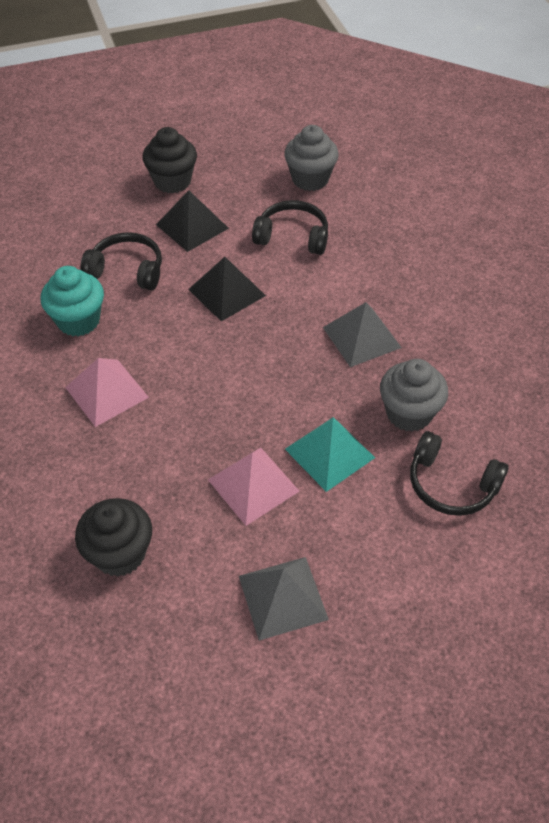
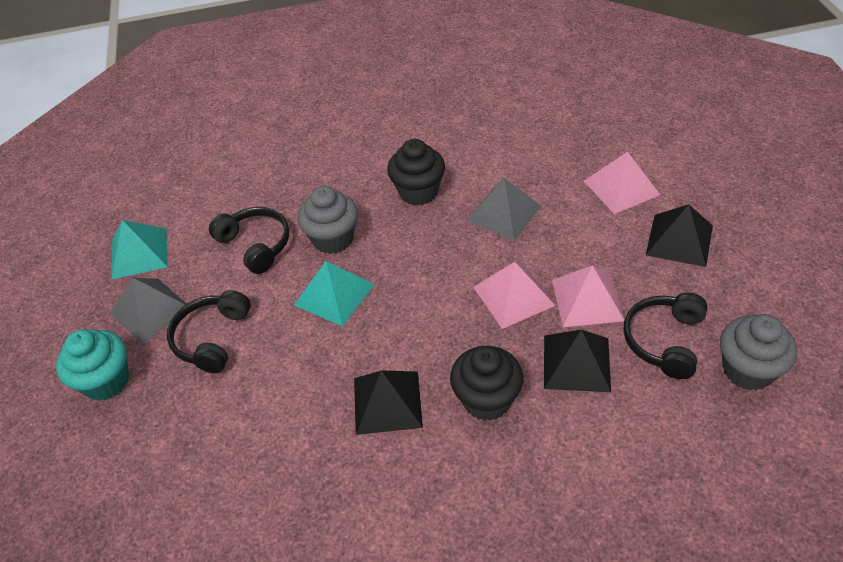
black pyramid: [156,190,229,252] [188,257,266,321] = 2 -> [354,370,423,435] [544,330,611,392] [646,204,713,267] = 3
pink pyramid: [65,358,149,427] [208,447,299,526] = 2 -> [473,262,556,329] [552,265,625,327] [584,152,660,214] = 3
turquoise pyramid: [285,417,375,492] = 1 -> [111,220,168,280] [294,261,375,326] = 2

